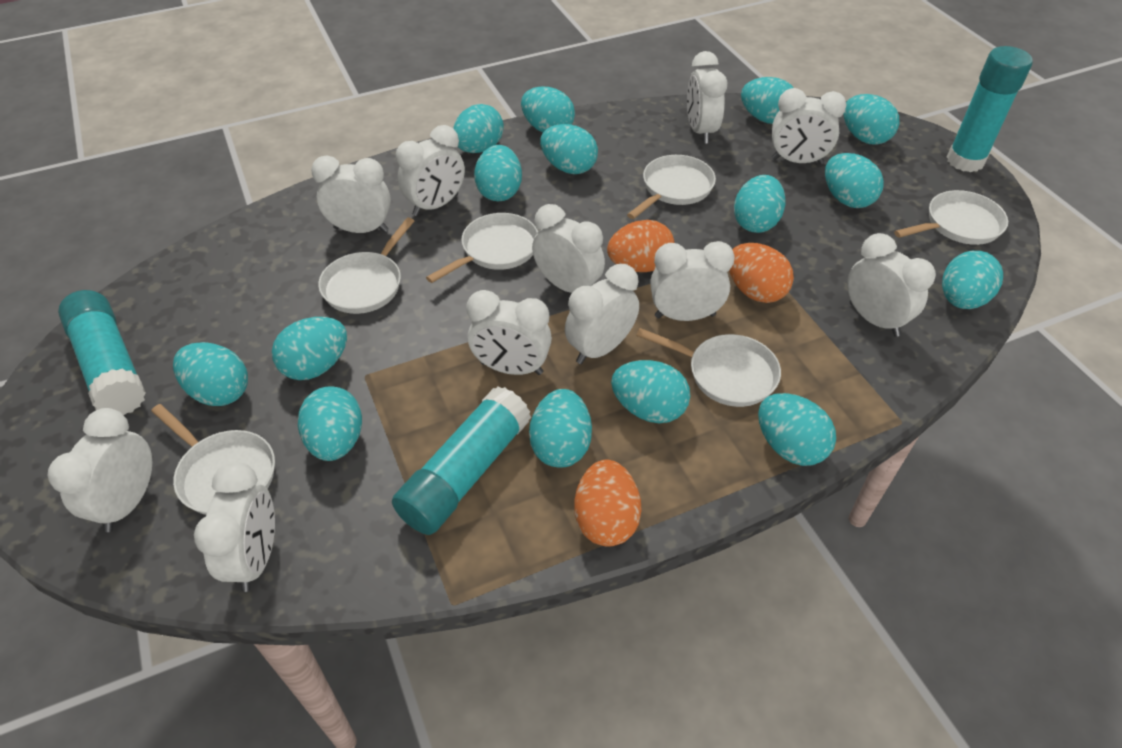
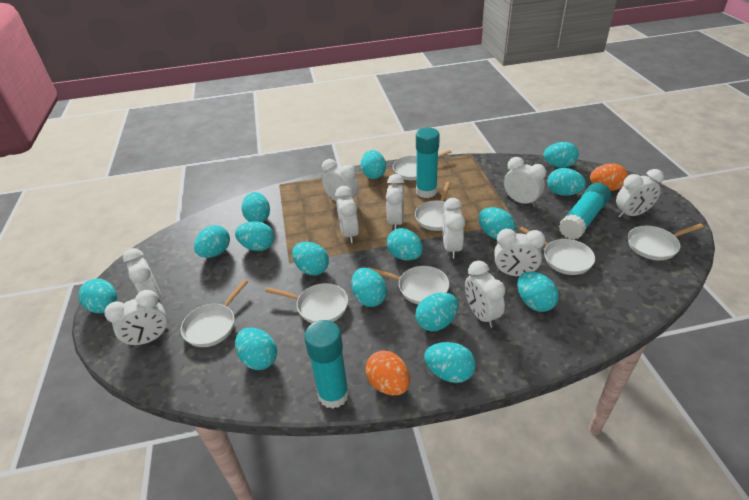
orange egg: [574,459,642,547] [607,220,675,272] [729,243,794,303] = 3 -> [365,350,410,396] [590,163,628,191] = 2
white clock: [48,408,152,532] [194,461,275,592] [311,156,391,233] [396,125,465,216] [466,290,552,375] [532,204,605,293] [565,264,639,364] [650,241,735,321] [687,51,728,144] [772,88,846,164] [847,233,936,337] = 11 -> [104,290,169,348] [123,248,161,300] [322,159,359,201] [335,186,359,243] [386,174,404,230] [443,198,465,259] [465,261,506,328] [495,229,545,276] [504,157,546,207] [616,169,664,218] = 10
white pan: [151,404,275,515] [318,218,414,314] [426,213,538,283] [627,155,716,219] [636,328,781,407] [894,190,1008,245] = 6 -> [181,279,248,347] [265,283,348,323] [368,266,449,304] [393,150,452,180] [415,182,457,231] [519,227,595,275] [628,224,704,260] = 7

